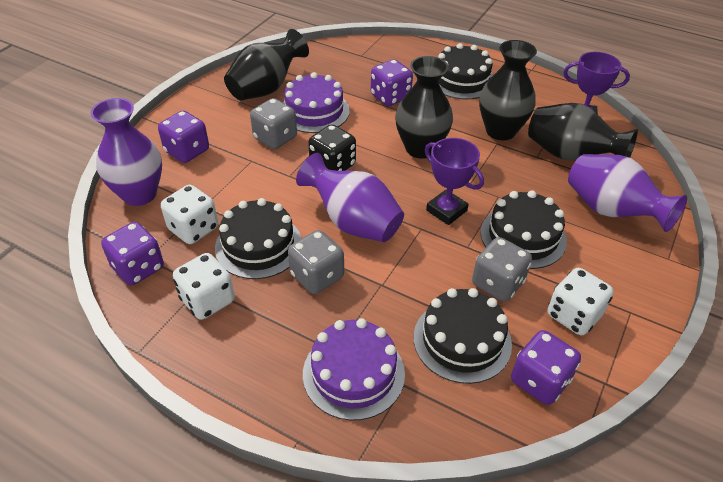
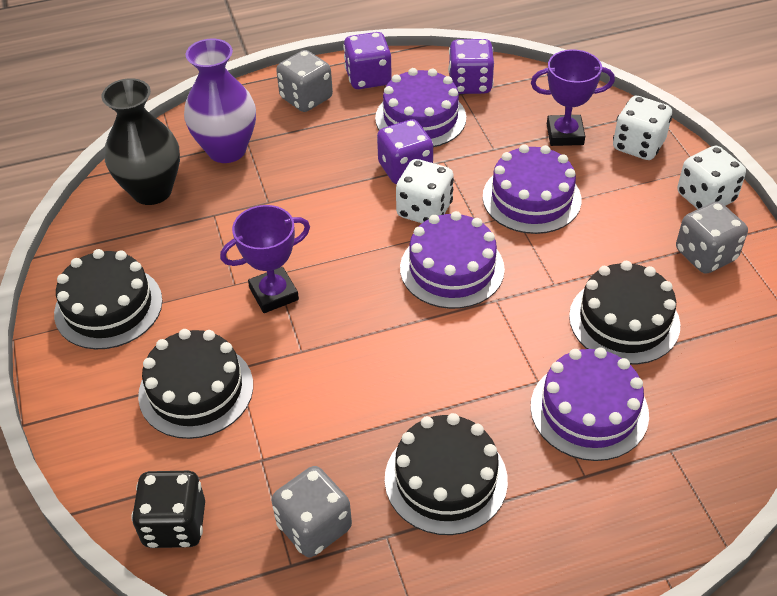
black vase: [224,29,309,100] [395,56,453,159] [479,40,537,140] [528,103,638,160] = 4 -> [102,78,180,205] = 1
purple cake: [283,72,350,133] [303,318,405,421] = 2 -> [375,68,466,147] [400,211,505,309] [483,144,581,234] [530,347,649,461] = 4
purple dice: [101,222,164,285] [158,111,209,163] [371,59,413,106] [511,330,581,405] = 4 -> [343,32,392,89] [377,119,433,184] [448,39,494,94] = 3
purple vase: [90,98,162,206] [296,153,404,242] [568,154,687,232] = 3 -> [184,39,256,163] = 1

